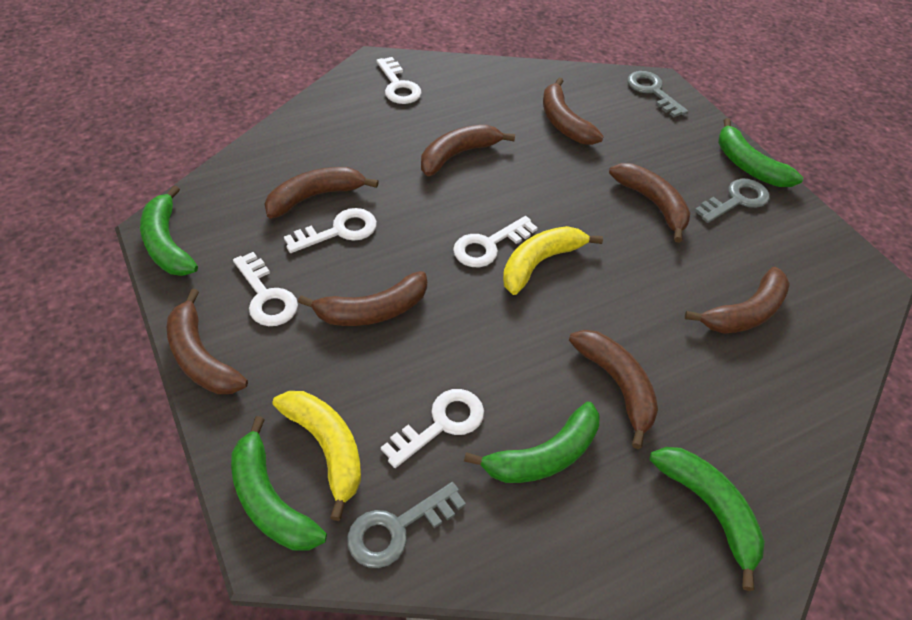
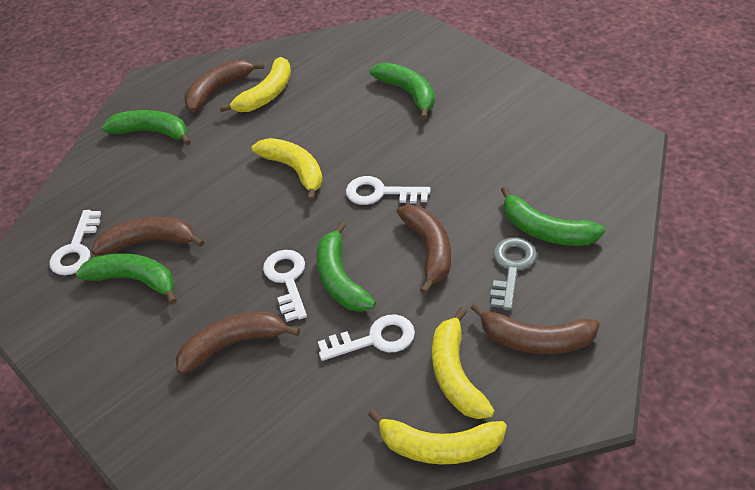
brown banana: [167,289,248,394] [265,167,379,219] [298,271,427,326] [421,124,515,176] [543,77,604,145] [569,330,658,449] [609,163,690,243] [685,267,790,334] = 8 -> [92,217,204,255] [176,312,300,374] [184,59,264,112] [397,205,451,295] [471,303,600,354] = 5
grey key: [347,482,466,568] [627,71,688,117] [695,178,769,223] = 3 -> [490,237,537,311] = 1
white key: [233,252,298,326] [284,208,377,253] [376,57,422,104] [381,389,484,468] [453,216,538,267] = 5 -> [49,210,101,275] [263,250,307,322] [318,315,415,361] [346,176,431,205] = 4
yellow banana: [273,391,361,521] [503,226,603,295] = 2 -> [219,57,291,112] [252,138,323,202] [368,409,507,465] [432,307,495,419] = 4

